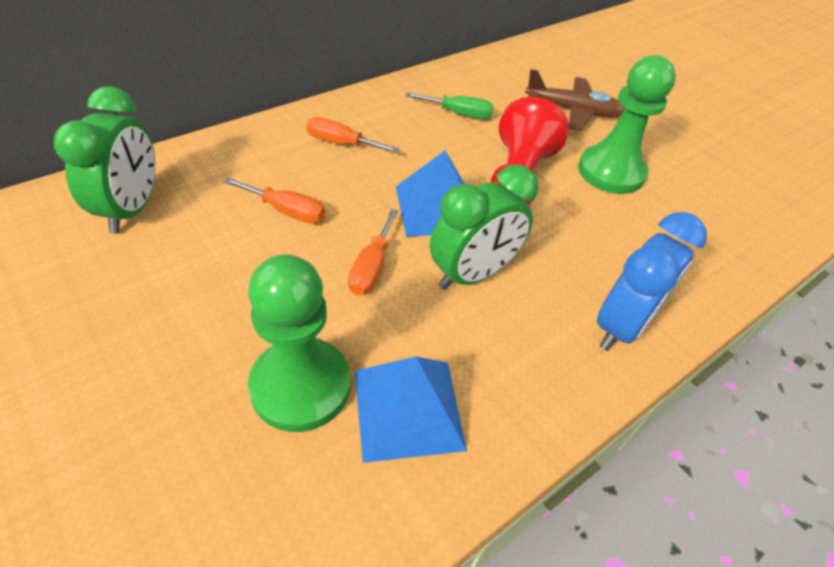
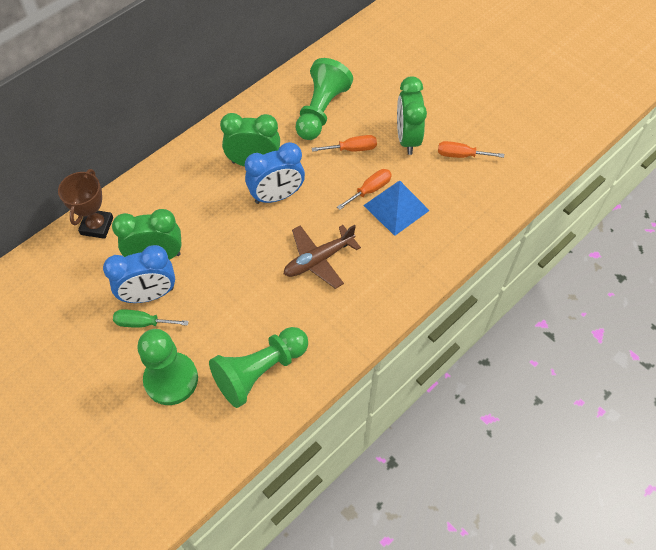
blue clock: [597,212,707,351] = 1 -> [103,245,175,303] [245,142,305,204] = 2
blue pyramid: [355,357,467,463] [396,150,465,237] = 2 -> [363,181,430,236] = 1
brown trophy: none = 0 -> [58,169,113,239] = 1
green clock: [54,86,155,233] [430,165,538,290] = 2 -> [112,209,182,260] [220,113,280,166] [397,77,427,155] = 3
green pawn: [248,254,350,432] [578,55,676,194] = 2 -> [137,329,198,405] [209,327,308,408] [295,58,353,140] = 3
red pawn: [491,97,569,206] = 1 -> none = 0

